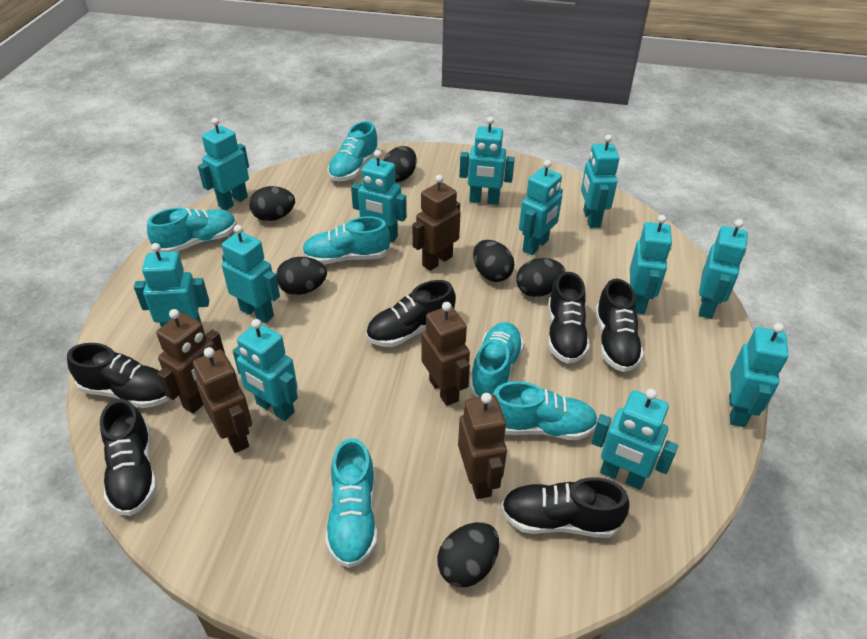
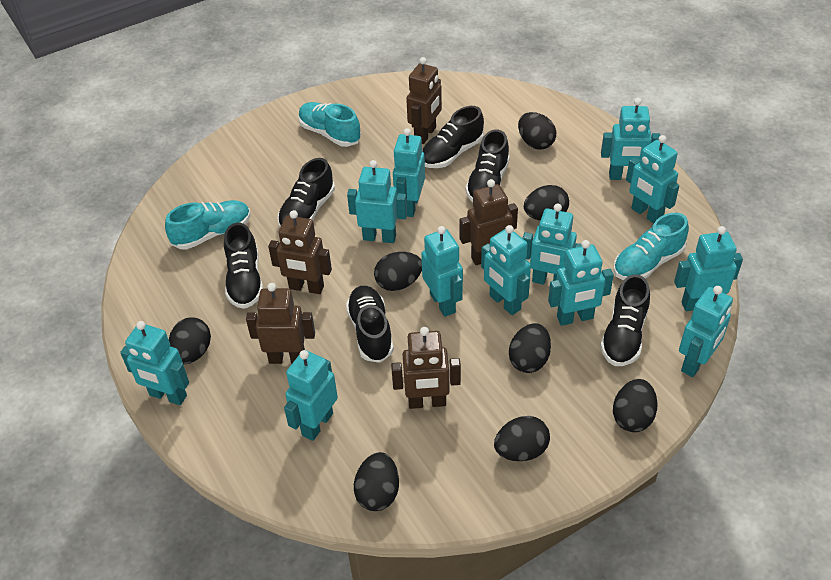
black egg: [249,186,295,221] [276,257,327,295] [383,146,417,182] [437,522,499,587] [473,240,515,282] [516,258,566,297] = 6 -> [169,317,211,364] [354,452,399,511] [374,252,422,291] [494,416,550,461] [509,323,551,373] [518,112,556,150] [524,185,569,221] [613,379,658,432] = 8
turquoise shoe: [147,208,237,252] [302,216,390,264] [325,438,377,568] [328,121,379,181] [469,322,524,397] [492,381,597,440] = 6 -> [165,200,250,250] [298,102,361,147] [613,213,689,280] = 3

